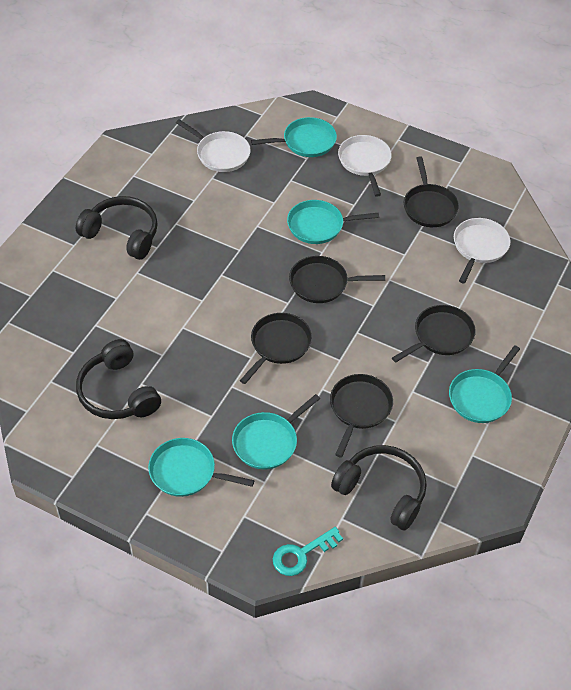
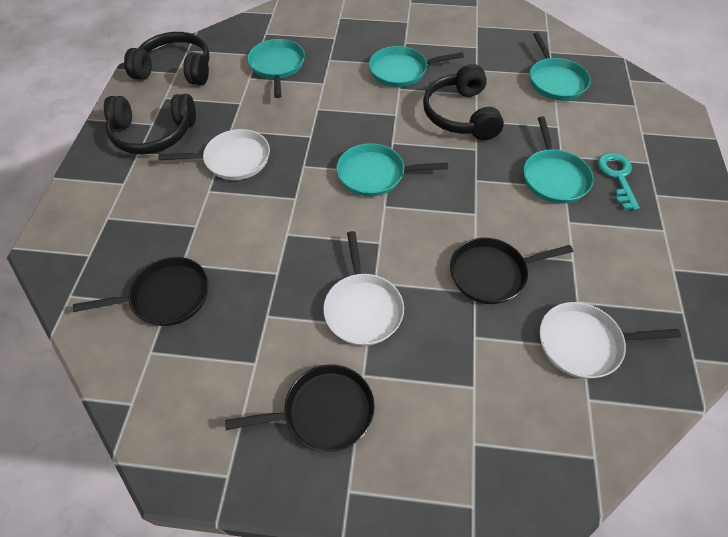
black pan: [240,313,312,384] [289,256,385,303] [330,374,393,458] [392,305,476,363] [404,156,459,227] = 5 -> [73,257,209,326] [225,364,375,452] [450,238,573,304] = 3

